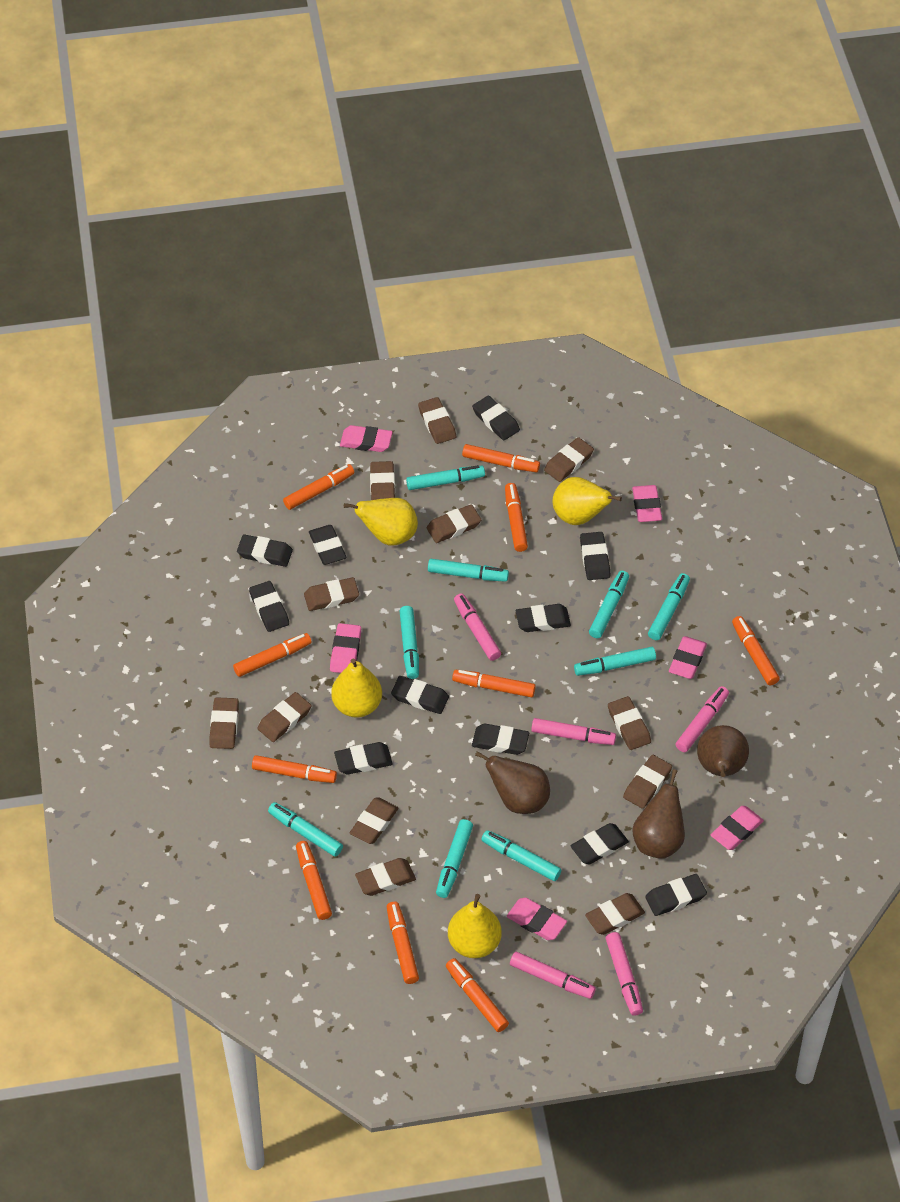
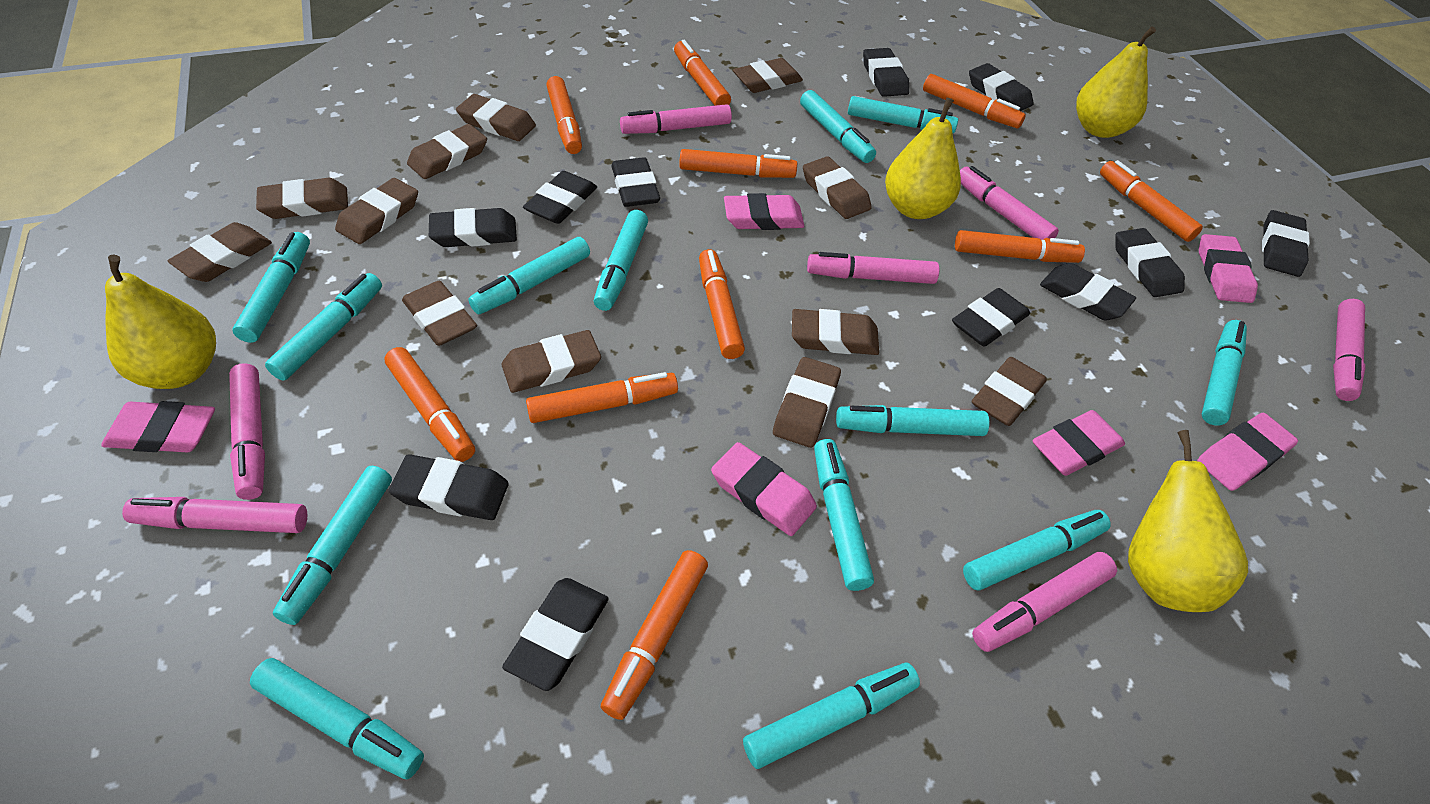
brown pear: [475,751,550,814] [632,769,685,859] [697,725,749,777] = 3 -> none = 0
pink marker: [454,593,501,661] [510,952,596,999] [531,718,616,745] [605,932,643,1016] [675,686,729,752] = 5 -> [122,497,307,533] [229,363,265,500] [620,104,732,134] [807,252,939,284] [960,166,1059,240] [972,552,1117,652] [1333,299,1365,401] = 7
turquoise marker: [268,802,343,857] [399,606,419,679] [406,465,485,490] [428,559,509,582] [436,819,473,898] [481,830,561,881] [574,647,656,676] [589,571,629,638] [648,573,690,640] = 9 -> [232,232,310,343] [250,658,424,779] [265,273,382,381] [273,466,392,625] [468,237,590,314] [594,210,648,311] [743,663,920,769] [800,90,876,163] [814,439,874,591] [836,405,990,436] [848,96,958,134] [963,510,1111,591] [1202,320,1247,425] = 13

